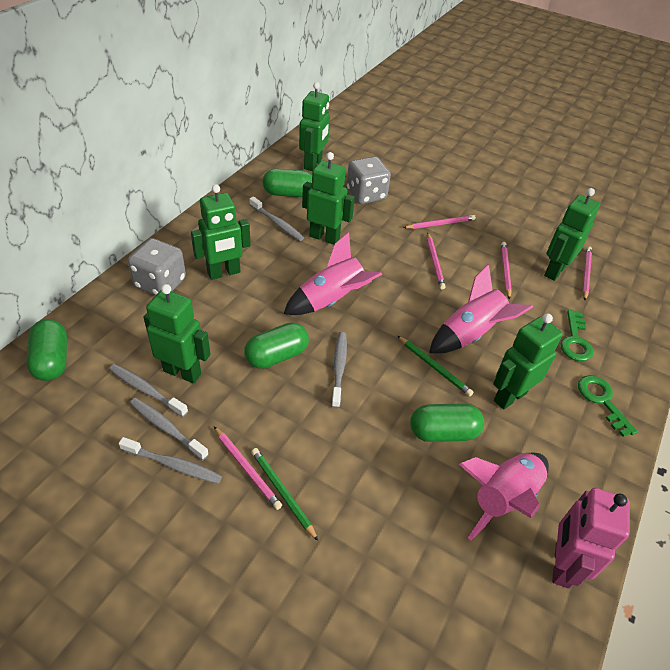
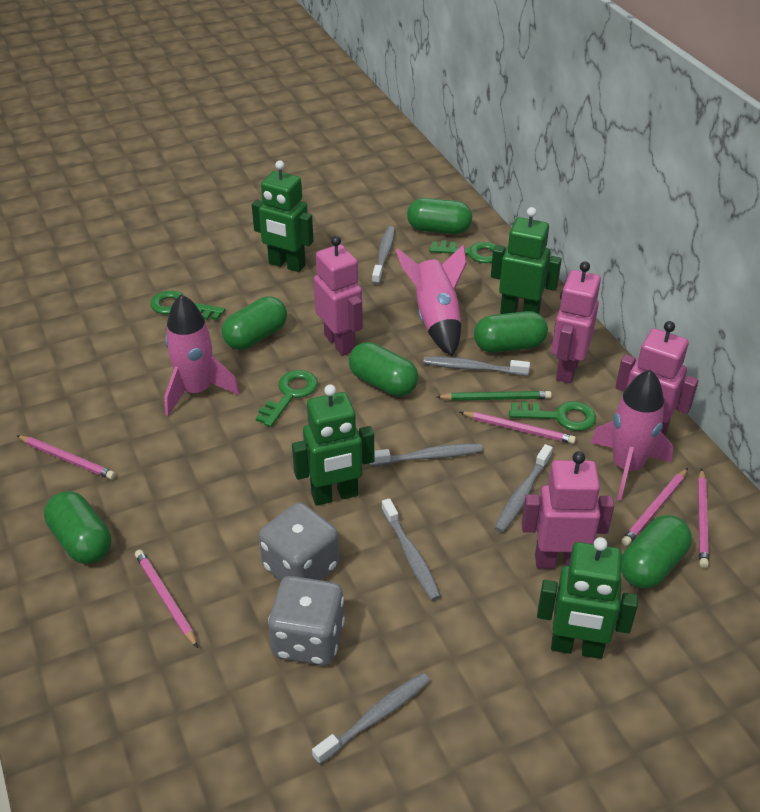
green capsule: [26,319,67,381] [244,322,309,369] [262,169,312,197] [410,403,484,442] = 4 -> [44,491,111,564] [222,296,287,350] [349,342,419,397] [407,198,472,234] [474,311,548,353] [621,515,692,589] = 6
green key: [560,310,593,361] [578,375,638,437] = 2 -> [150,290,225,320] [256,370,318,427] [429,240,496,263] [509,401,596,431] = 4
green pencil: [251,448,318,541] [398,336,473,396] = 2 -> [437,391,552,401] = 1
green robot: [143,284,211,384] [191,184,251,280] [299,82,330,171] [302,152,355,245] [493,313,563,410] [544,188,600,281] = 6 -> [252,160,313,272] [292,385,374,506] [491,207,562,314] [537,537,638,659] = 4
grey toothbrush: [109,364,188,417] [119,437,222,484] [130,398,209,460] [249,197,304,241] [331,332,347,408] = 5 -> [312,673,430,765] [369,444,483,467] [372,226,395,285] [381,498,441,601] [423,357,530,376] [494,444,553,533] = 6
pink robot: [552,488,630,588] = 1 -> [314,236,363,356] [522,451,614,569] [551,261,601,383] [615,321,699,436] = 4

